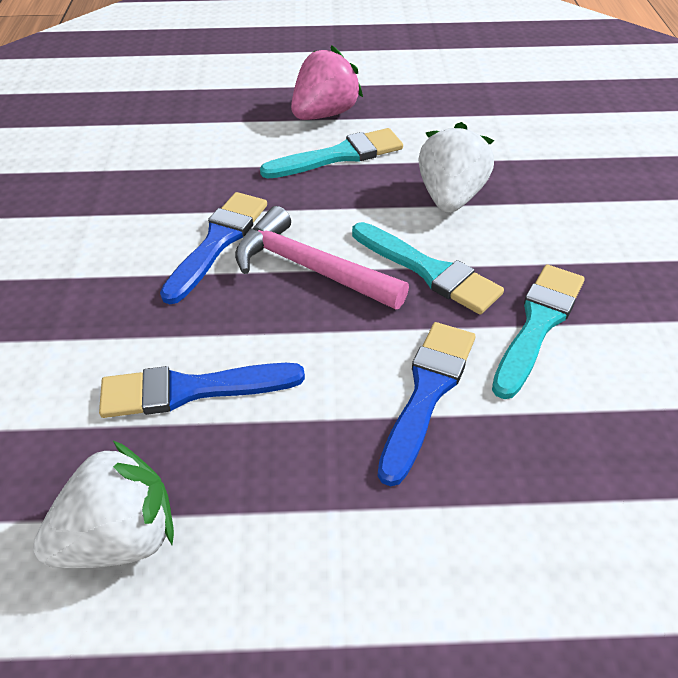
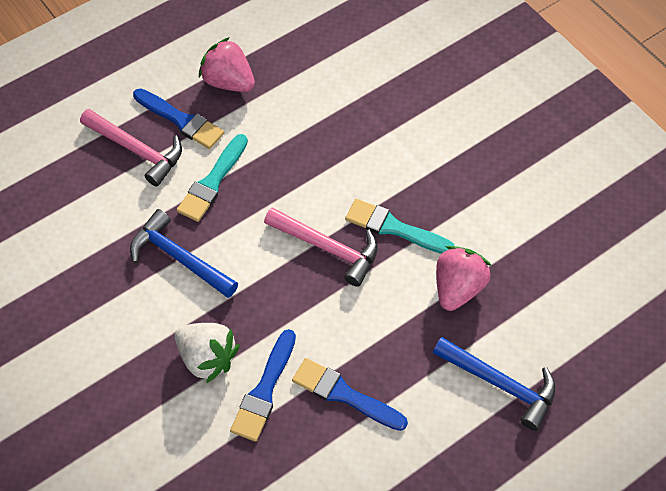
blue hammer: none = 0 -> [130,209,238,298] [433,337,556,431] = 2
pink hammer: [235,206,409,310] = 1 -> [80,109,182,187] [264,207,378,287] = 2
pink strawberry: [291,46,363,120] = 1 -> [199,37,255,92] [436,246,492,311] = 2
turquoise brush: [260,128,403,179] [352,222,504,314] [492,264,585,399] = 3 -> [177,134,248,222] [345,199,454,254] = 2
white strawberry: [33,441,174,568] [418,122,494,213] = 2 -> [175,323,240,383] = 1

